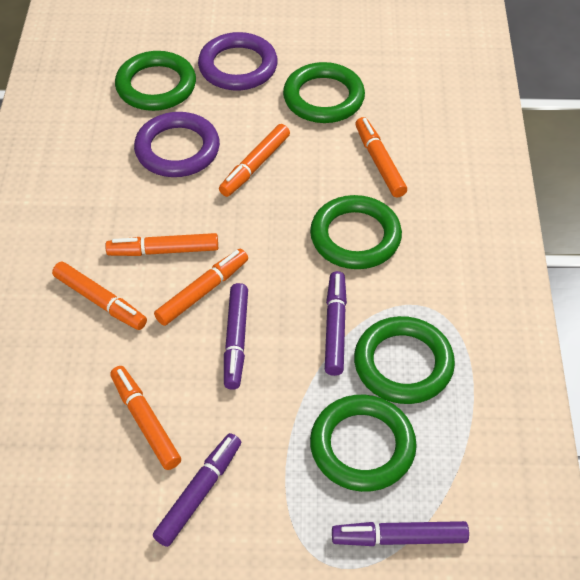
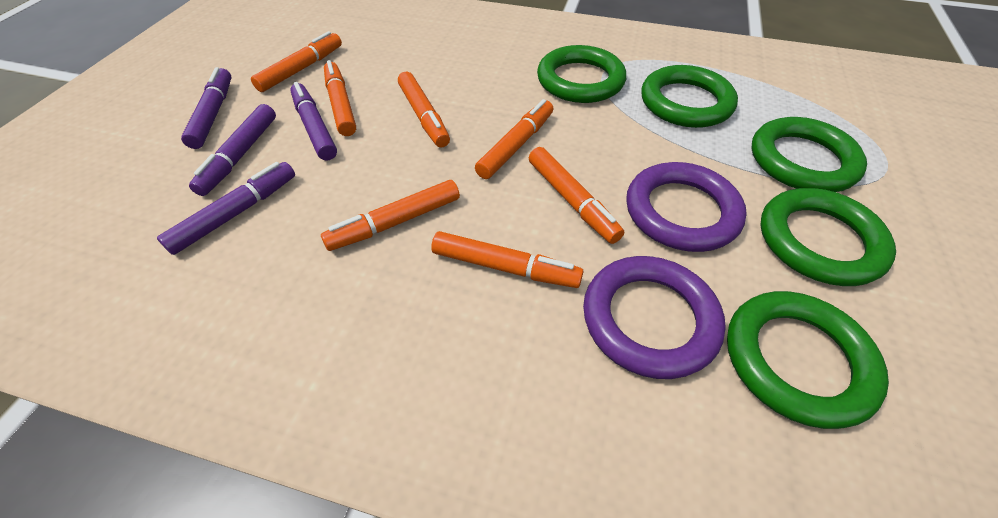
orange marker: [52,261,147,330] [105,233,218,256] [110,366,181,470] [154,249,248,326] [219,124,290,197] [355,117,407,198] = 6 -> [251,31,342,92] [321,180,460,251] [324,60,356,136] [398,72,450,148] [431,231,584,288] [475,99,553,179] [529,147,624,244] = 7

